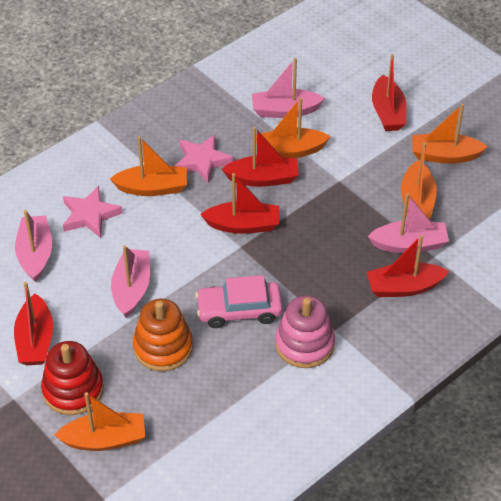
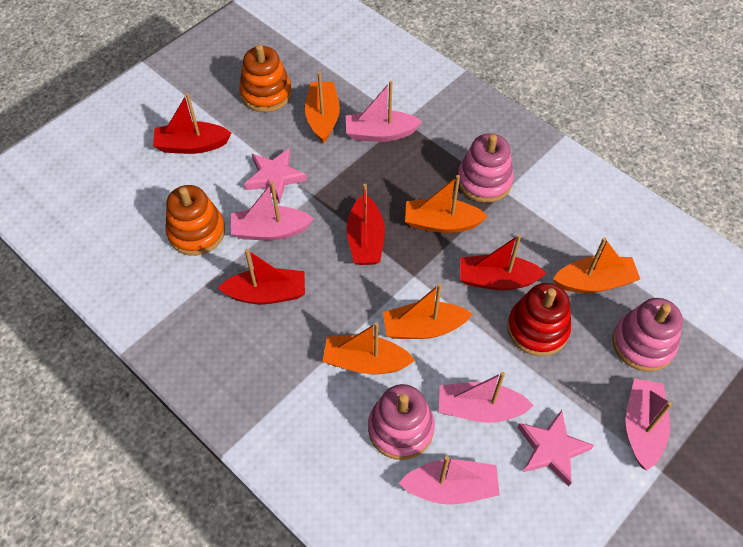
orange stacking toy: [133,299,193,372] = 1 -> [165,185,225,256] [239,44,292,112] = 2
pink boat: [15,210,52,282] [111,245,150,318] [252,58,325,118] [368,193,449,253] = 4 -> [231,182,314,240] [346,81,422,142] [399,456,500,505] [439,372,534,423] [625,378,672,470] = 5
pink car: [195,275,283,328] = 1 -> none = 0
pink stacking toy: [275,296,335,368] = 1 -> [368,384,435,460] [458,133,514,203] [612,298,683,372] = 3
red boat: [14,282,53,365] [200,173,279,234] [222,127,299,187] [367,235,449,297] [372,54,406,131] = 5 -> [153,93,231,154] [218,249,305,304] [346,184,385,265] [460,234,546,290] = 4

